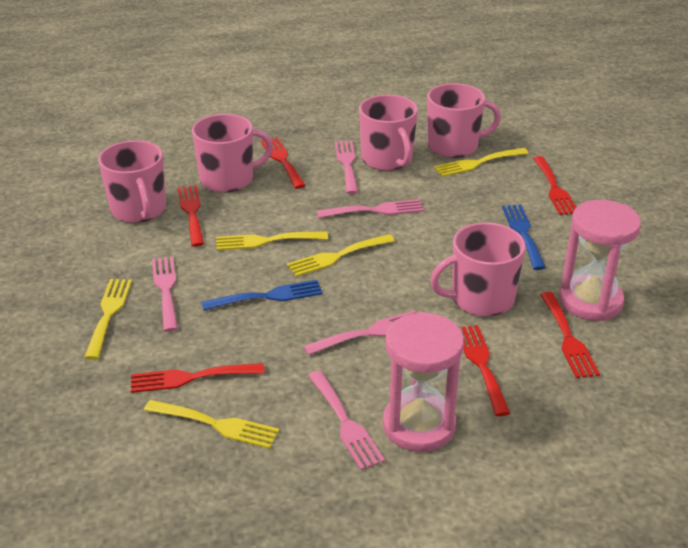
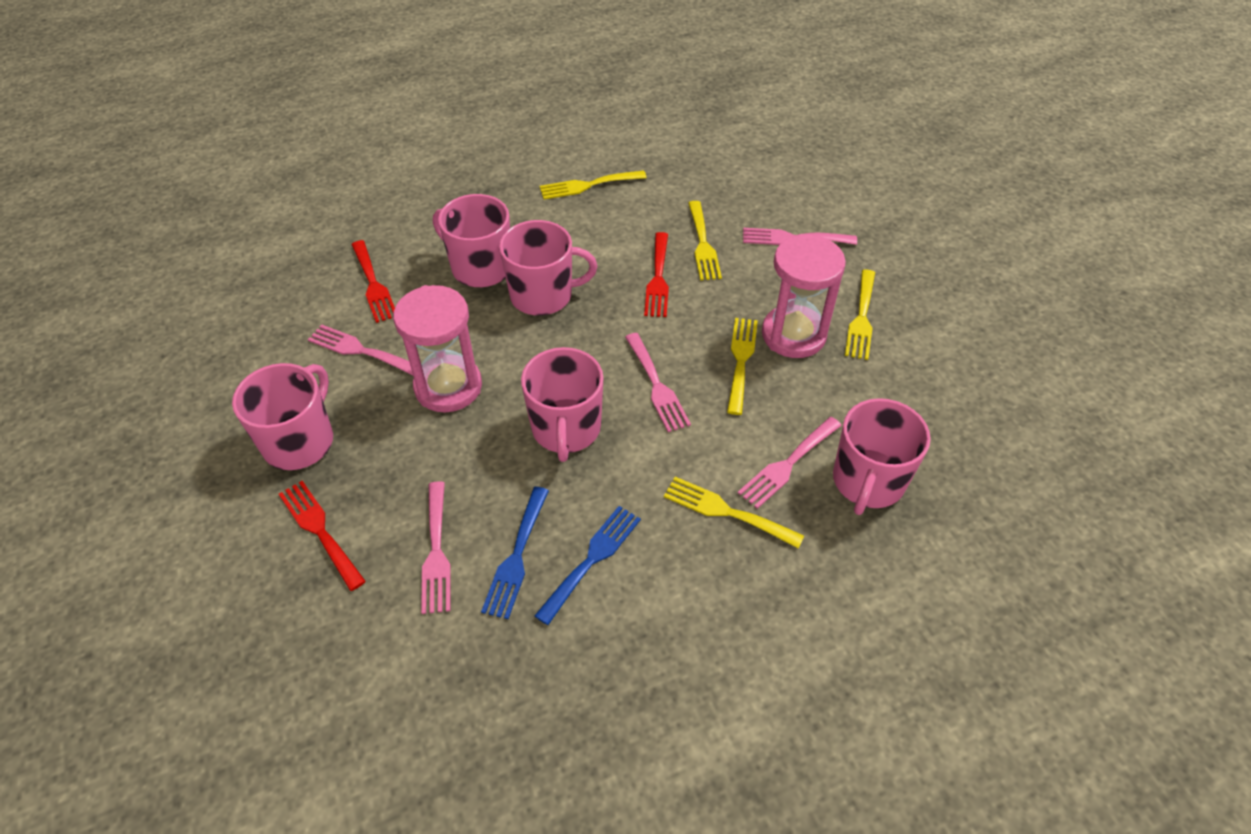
red fork: [131,363,264,393] [178,185,204,247] [261,137,306,189] [459,325,510,416] [533,156,576,215] [540,292,600,378] = 6 -> [279,481,366,591] [351,240,395,323] [644,232,669,317] = 3

